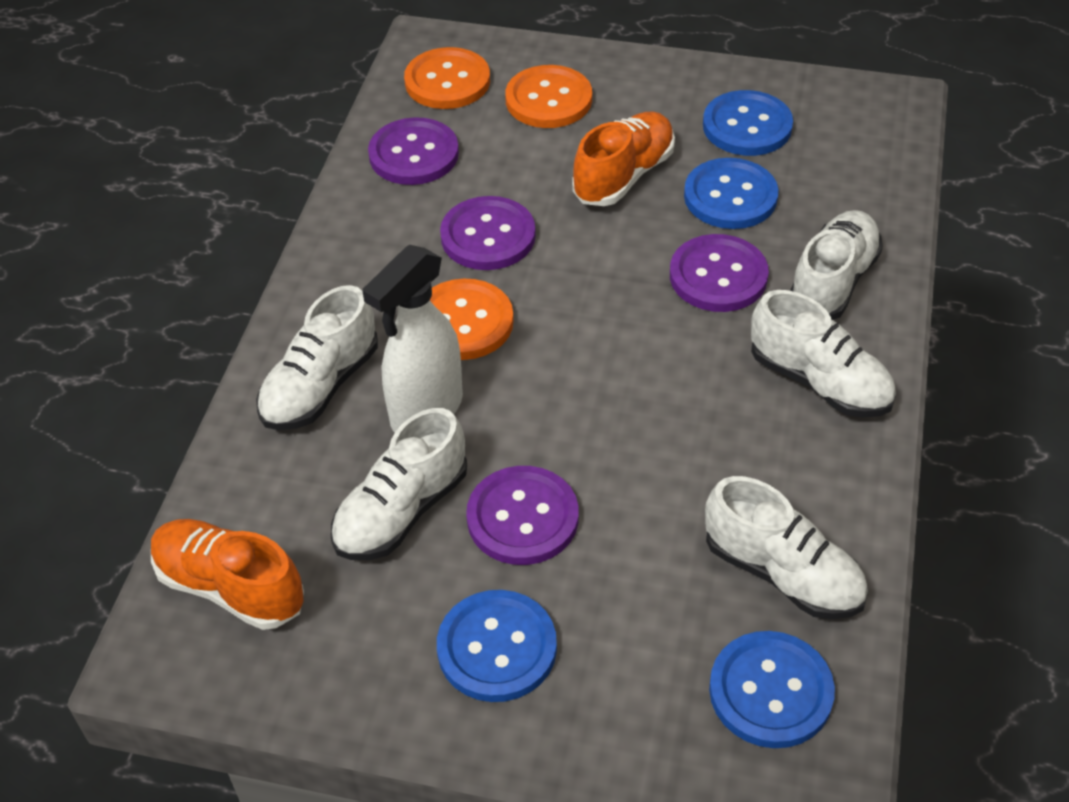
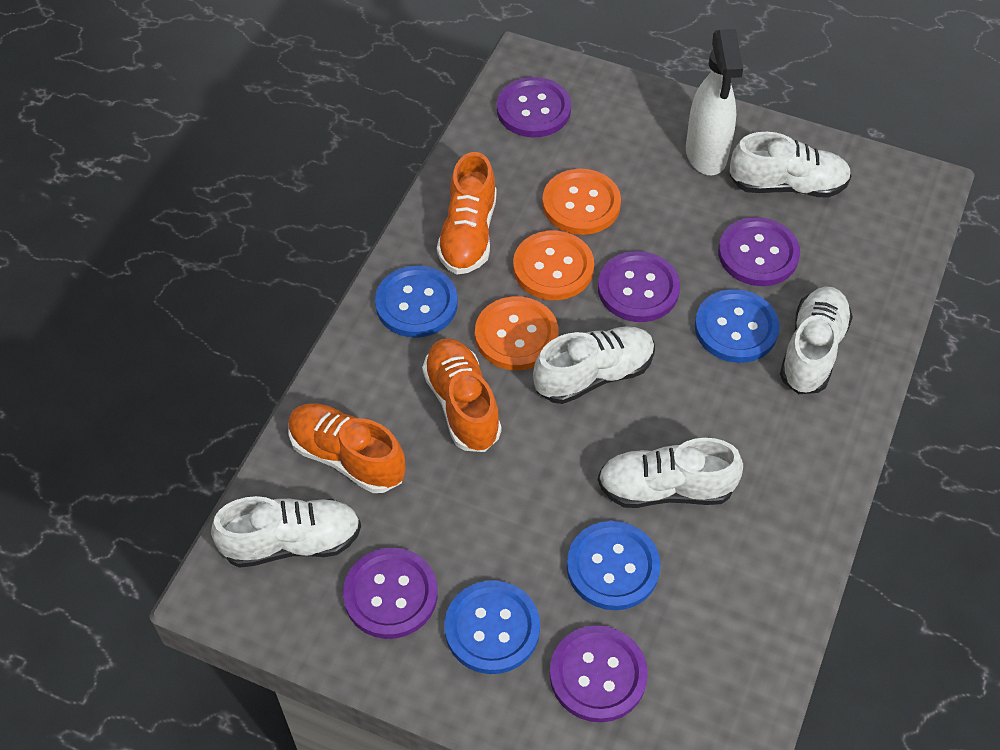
orange shoe: [151,519,304,630] [572,111,675,206] = 2 -> [288,404,405,493] [422,338,501,452] [437,152,497,274] = 3
purple button: [368,117,459,185] [440,196,536,270] [466,466,579,565] [670,234,769,312] = 4 -> [343,548,438,639] [497,77,571,137] [550,625,648,722] [598,251,680,322] [718,217,800,286] = 5

